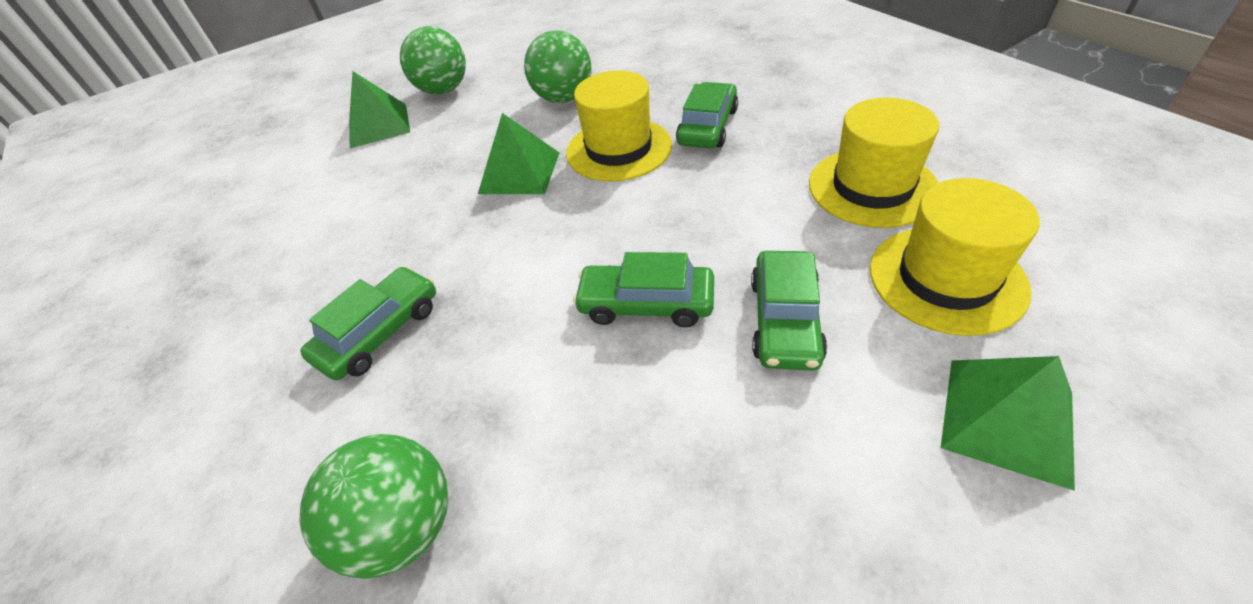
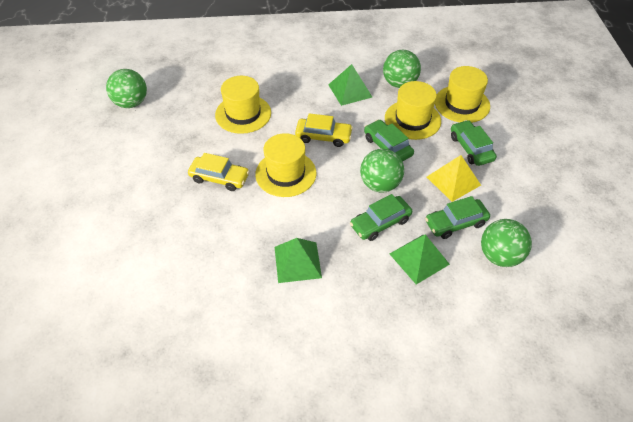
green ball: [299,434,448,579] [400,26,466,94] [524,30,591,103] = 3 -> [106,69,147,108] [360,149,404,193] [383,50,421,88] [481,219,532,267] = 4
yellow car: none = 0 -> [188,153,250,191] [295,113,353,147] = 2
yellow hat: [566,71,672,182] [809,98,939,228] [870,178,1040,336] = 3 -> [215,76,271,134] [255,133,316,197] [385,81,441,140] [435,66,490,123] = 4
yellow pyramid: none = 0 -> [427,155,481,202] = 1

